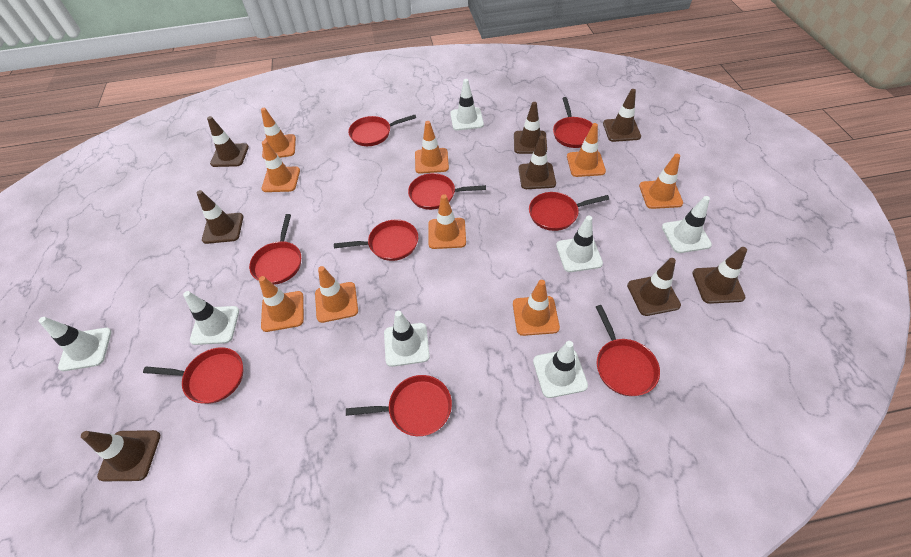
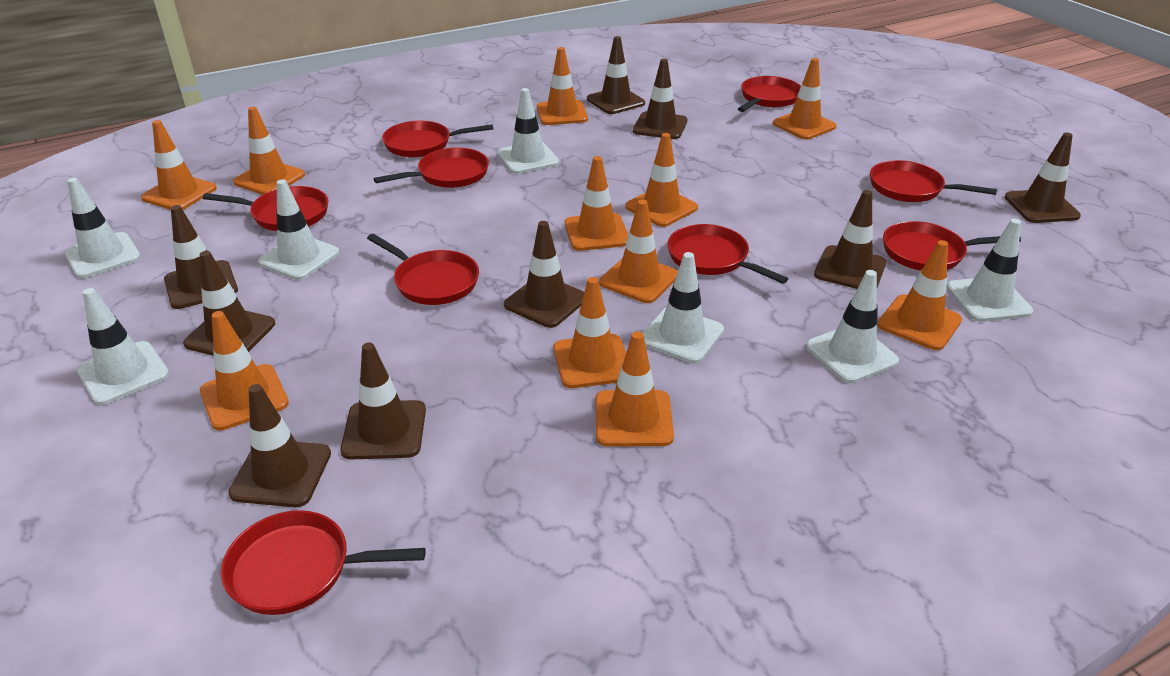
brown traffic cone: [81,430,160,481] [197,190,243,244] [207,116,249,167] [514,102,547,154] [518,136,556,189] [603,89,641,142] [627,258,681,316] [692,247,747,304] = 8 -> [164,205,238,309] [183,251,275,356] [228,384,331,507] [340,342,426,460] [504,221,584,328] [587,36,645,114] [633,59,687,139] [814,190,886,289] [1004,132,1081,223] = 9
orange traffic cone: [259,276,304,332] [261,108,296,159] [262,140,300,192] [315,266,358,323] [415,121,449,174] [428,194,466,249] [513,280,560,336] [567,123,606,177] [639,154,683,209] = 9 -> [141,120,217,210] [200,311,289,431] [233,107,305,195] [537,47,588,125] [553,277,626,388] [565,156,628,251] [595,331,674,446] [599,200,678,303] [625,133,698,227] [773,58,836,140] [877,240,962,350] = 11

